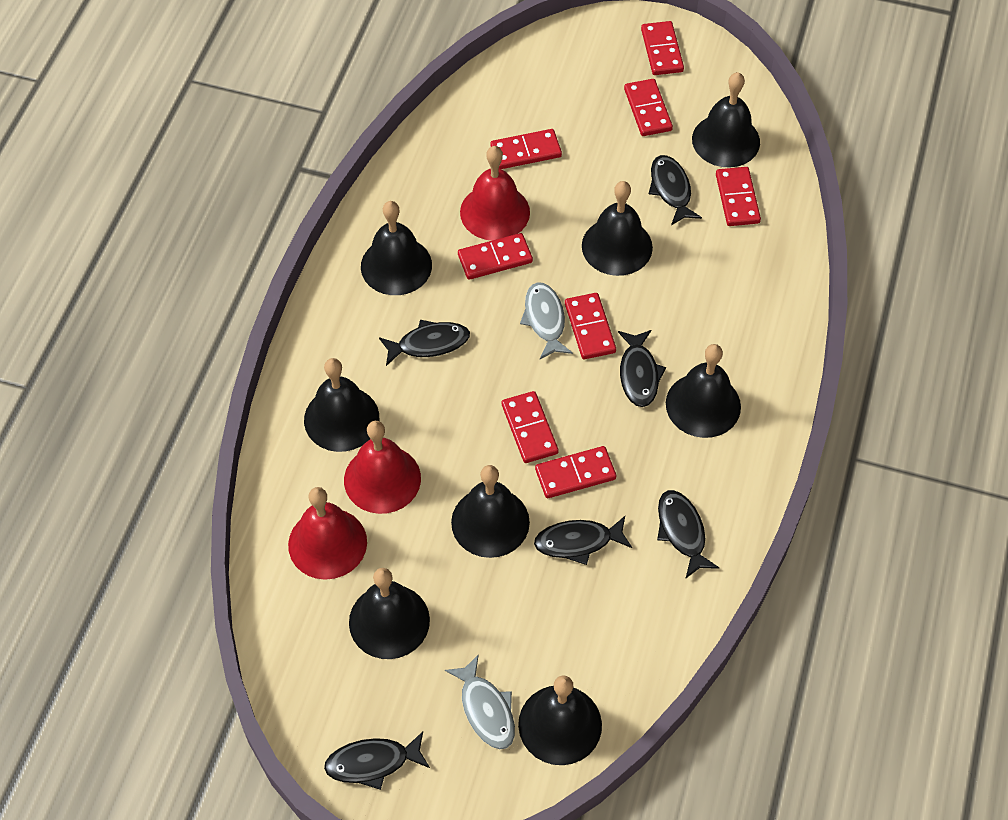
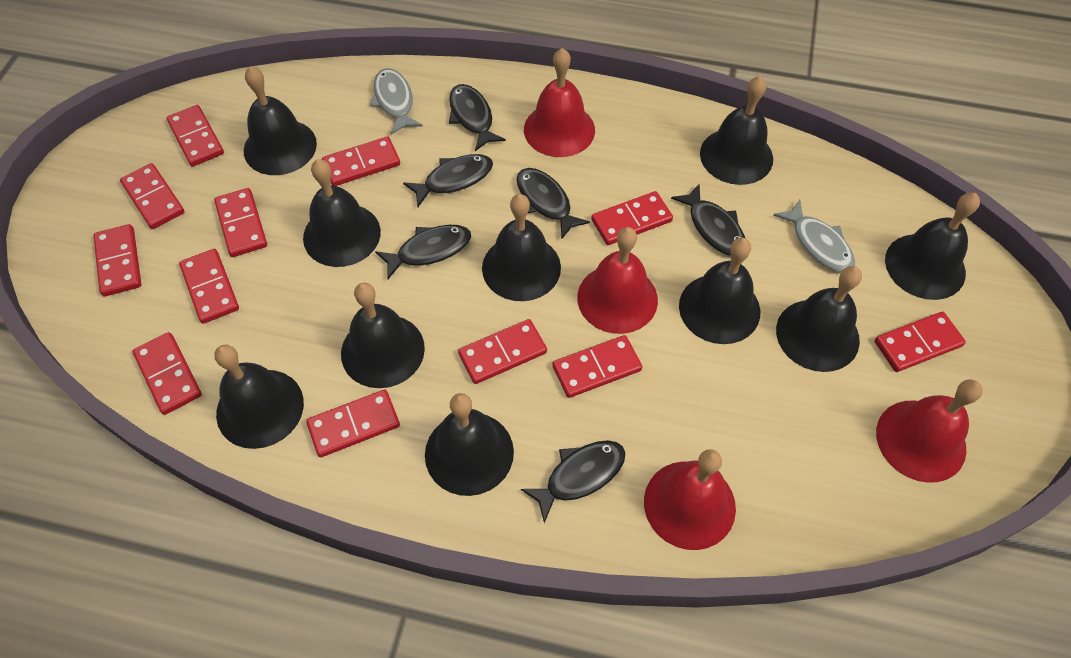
black bell: [304,358,379,452] [349,568,430,659] [361,201,432,295] [451,465,530,558] [518,675,602,765] [582,181,653,276] [666,344,741,438] [692,72,760,167] = 8 -> [214,345,304,449] [244,66,317,175] [303,159,381,267] [341,282,425,388] [425,393,514,496] [482,194,561,301] [679,238,760,344] [700,76,773,185] [776,266,862,372] [885,192,980,300] = 10
red bell: [288,487,367,580] [344,421,421,514] [460,146,530,241] = 3 -> [524,48,595,157] [577,227,658,334] [644,449,736,550] [876,379,983,483] = 4
red domino: [458,233,533,280] [490,129,562,169] [502,391,559,463] [535,446,616,498] [565,293,616,359] [624,79,673,136] [641,21,684,75] [716,167,761,226] = 8 -> [93,224,141,297] [120,163,185,229] [132,332,202,415] [166,105,224,167] [179,249,239,324] [214,188,267,257] [306,390,400,457] [322,136,400,186] [458,319,547,384] [552,335,642,398] [591,191,673,245] [875,312,966,372] = 12

